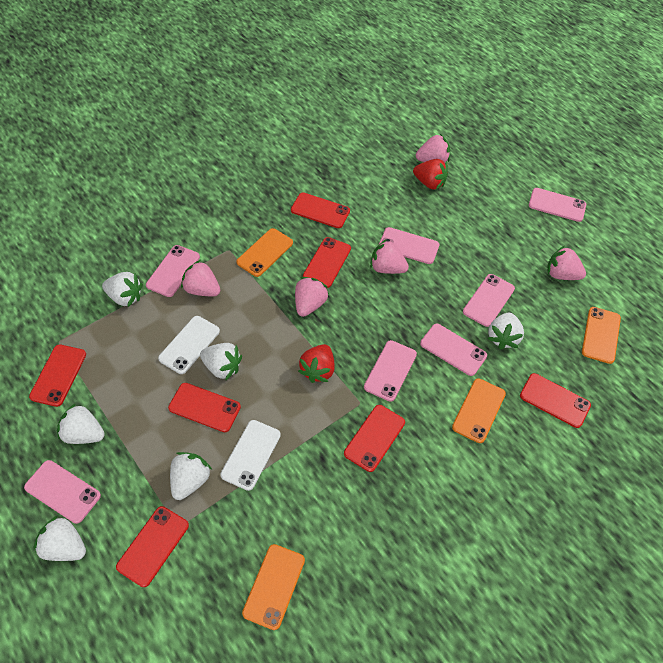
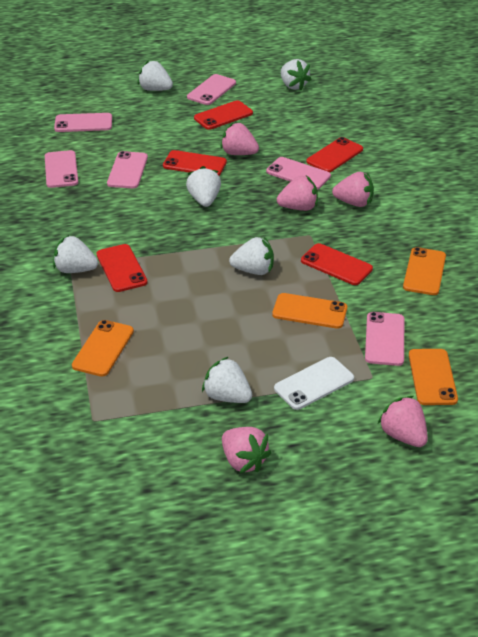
pink phone: [24,460,101,524] [146,245,200,297] [364,340,417,402] [379,227,439,264] [420,324,487,376] [463,274,515,327] [529,188,586,222] = 7 -> [45,150,78,188] [54,113,112,132] [107,151,148,189] [187,74,236,105] [266,157,331,190] [365,312,404,366] = 6
red phone: [29,344,86,407] [116,506,189,587] [168,383,241,432] [291,192,350,228] [303,237,351,288] [344,405,405,472] [520,373,591,428] = 7 -> [97,244,148,292] [163,150,227,176] [194,100,253,130] [301,243,373,285] [306,137,363,172] = 5
red strawberry: [298,344,335,383] [413,159,448,190] = 2 -> none = 0
white phone: [158,316,220,374] [220,420,281,491] = 2 -> [274,357,354,410] = 1

